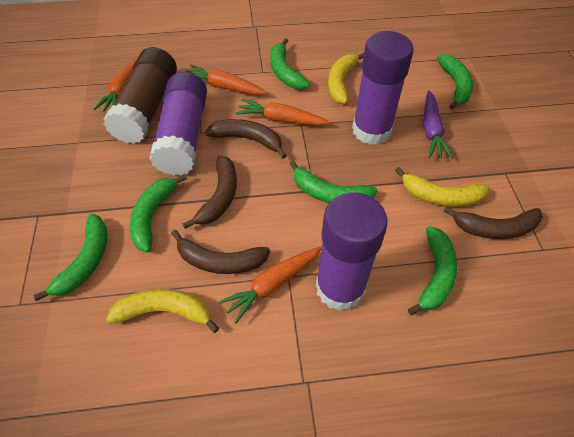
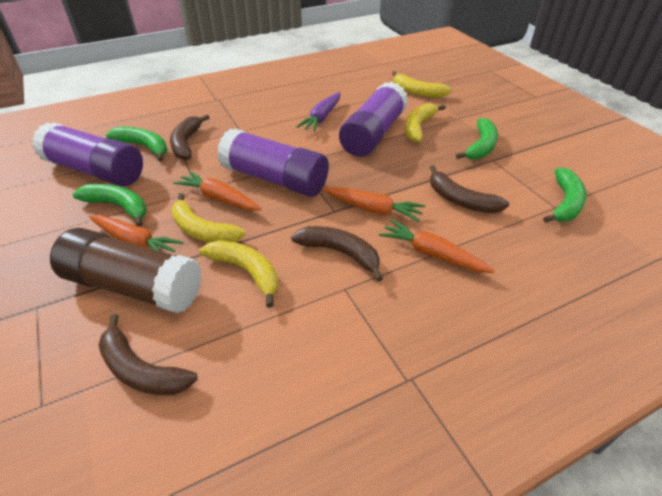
green banana: [33,214,107,301] [130,174,187,253] [271,38,310,89] [289,160,377,203] [408,226,457,315] [437,54,473,109] = 6 -> [73,184,146,227] [106,127,167,162] [456,118,498,159] [543,168,587,223] = 4
yellow banana: [106,289,219,333] [328,53,364,104] [395,167,489,207] = 3 -> [171,193,245,242] [199,240,278,308] [392,71,452,98] [405,103,446,142] = 4

